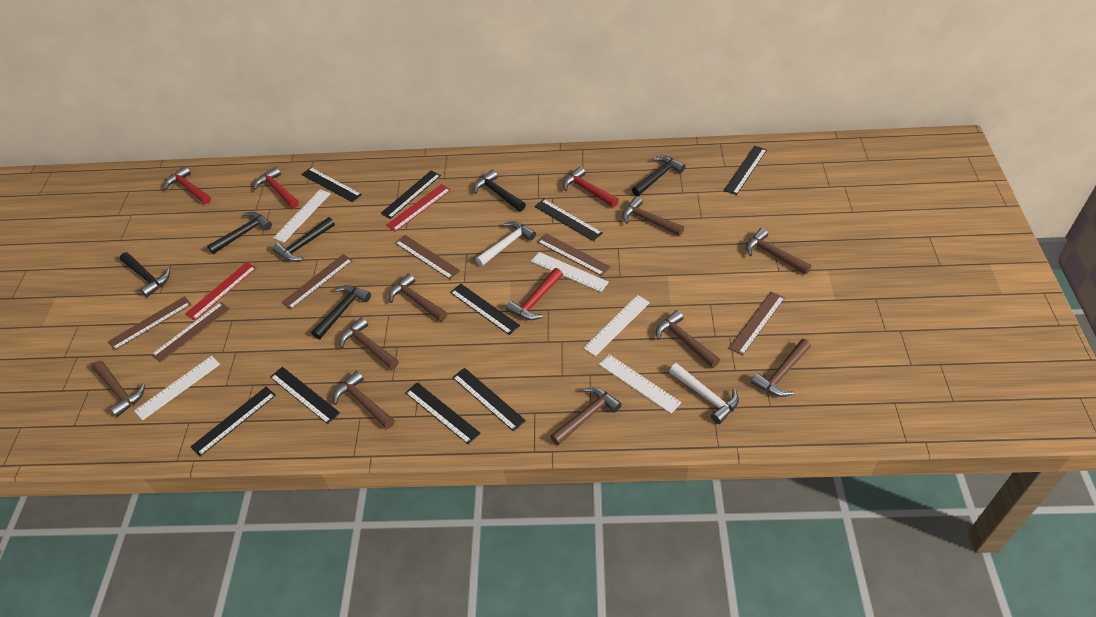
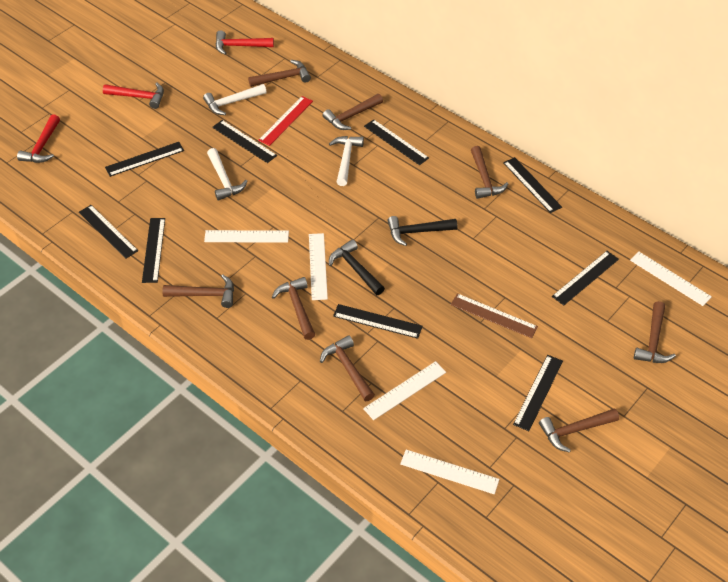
black hammer: [120,252,170,297] [207,212,272,254] [272,217,335,262] [312,285,371,339] [474,170,526,211] [632,156,685,196] = 6 -> [329,239,385,295] [387,216,457,246] = 2
brown hammer: [92,360,145,417] [333,371,395,429] [340,317,399,370] [389,273,447,322] [550,387,622,446] [622,196,684,236] [656,310,720,368] [746,228,812,275] [751,339,811,397] = 9 -> [162,275,234,308] [248,60,311,87] [272,277,315,340] [320,335,375,401] [323,94,383,130] [471,146,508,199] [539,408,619,453] [634,301,676,363] = 8
brown ruler: [108,296,192,351] [151,302,230,363] [281,254,353,310] [395,235,460,279] [537,233,610,276] [729,291,785,356] = 6 -> [451,293,538,338] = 1
red hammer: [164,166,211,204] [254,167,299,208] [506,268,563,320] [563,167,619,207] = 4 -> [17,114,60,163] [103,82,164,109] [215,30,274,55] = 3
red ruler: [185,262,256,321] [386,184,451,232] = 2 -> [258,96,313,146] = 1
white hammer: [476,221,536,266] [669,363,739,424] = 2 -> [203,84,267,115] [207,148,248,201] [329,136,364,186] = 3

